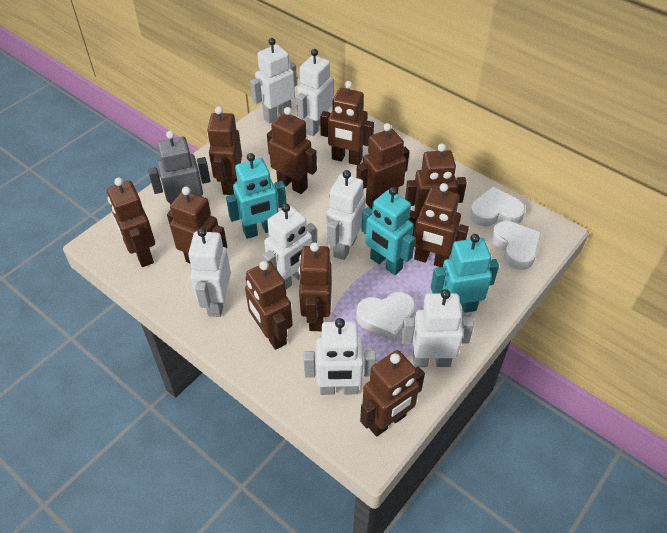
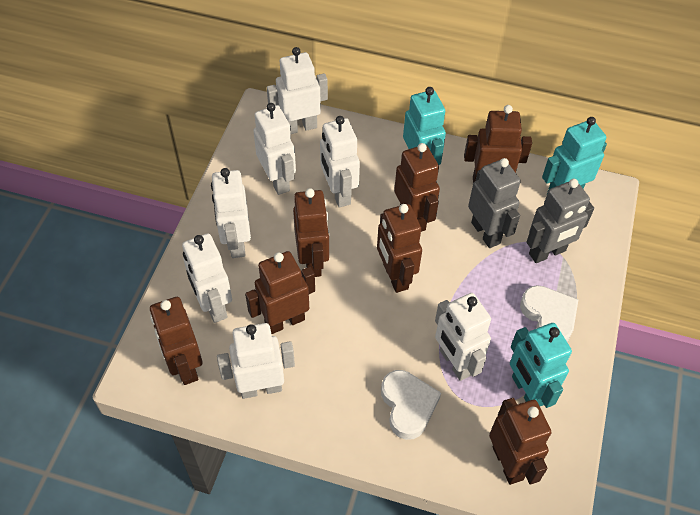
brown robot: [107,178,155,267] [167,187,227,263] [207,106,242,195] [245,261,293,350] [267,107,317,194] [298,242,332,331] [320,81,374,165] [356,123,409,209] [360,350,425,437] [405,143,467,218] [409,183,469,267] = 11 -> [150,297,203,385] [245,251,315,334] [293,188,329,277] [377,204,422,293] [394,143,440,232] [464,105,532,183] [489,398,552,485] = 7
grey robot: [148,131,210,205] = 1 -> [468,158,521,248] [526,179,594,263] = 2
white heart: [356,292,416,342] [470,187,525,227] [491,221,541,270] = 3 -> [381,370,441,440] [520,285,579,342] = 2

